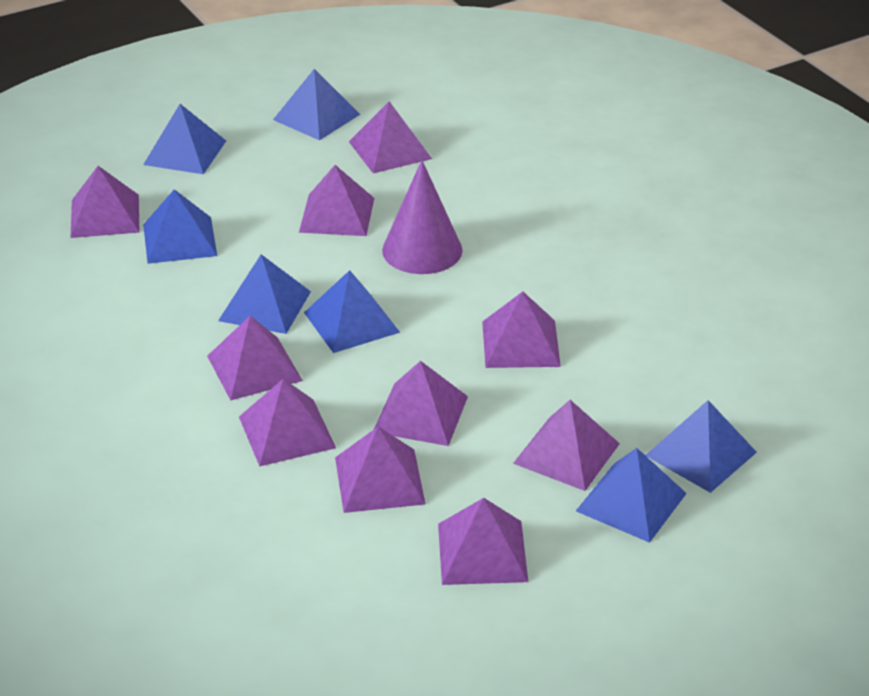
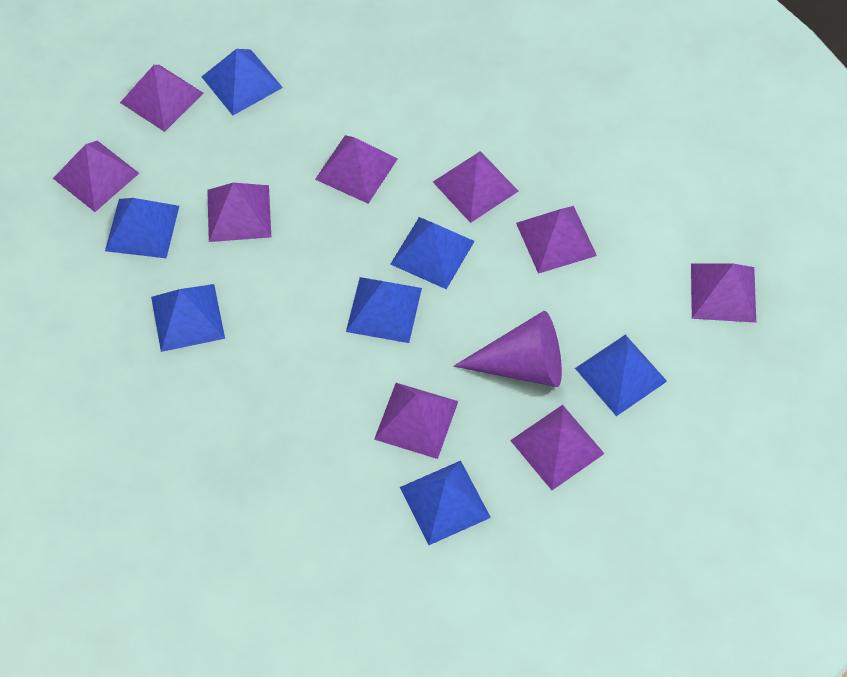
purple pyramid: [71,166,139,238] [207,316,303,400] [239,379,336,467] [299,165,374,236] [335,426,426,513] [349,101,432,173] [374,361,468,446] [438,498,528,585] [482,292,561,368] [513,400,620,491] = 10 -> [53,141,139,212] [120,65,203,132] [207,183,271,242] [315,135,397,204] [374,383,458,459] [433,151,518,223] [510,405,605,490] [516,206,597,274] [691,263,756,322] = 9

